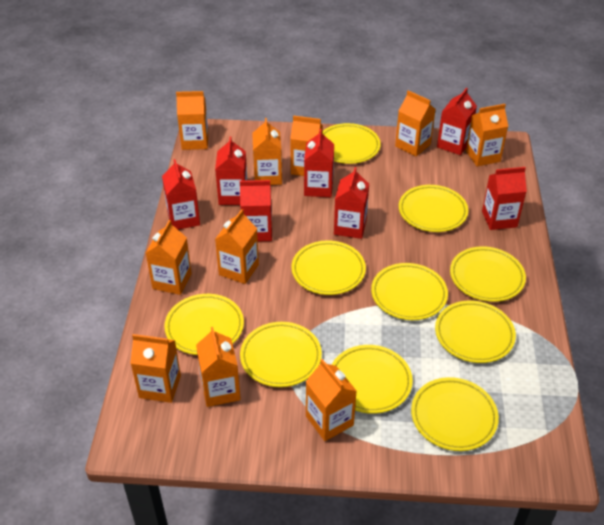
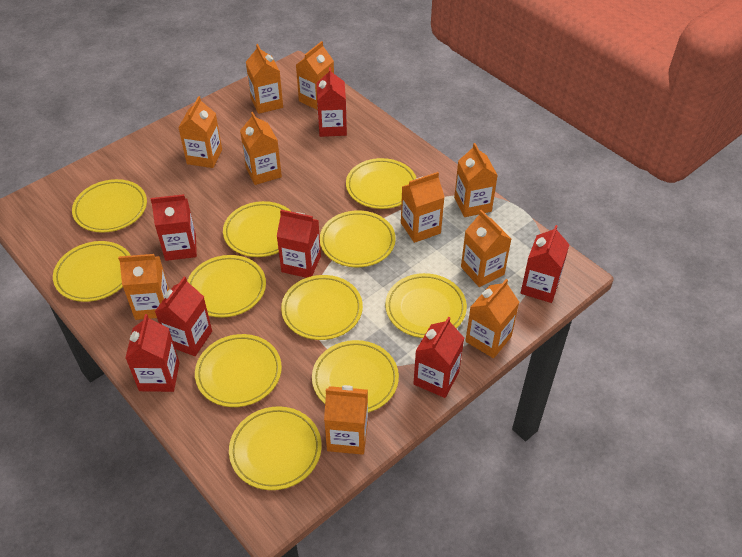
yellow plate: [164,294,244,355] [240,322,322,387] [291,240,366,295] [323,123,381,164] [332,345,413,414] [371,263,448,320] [399,185,468,232] [411,377,499,451] [435,301,516,363] [450,246,526,302] = 10 -> [53,241,131,302] [72,179,147,233] [187,255,266,318] [195,334,282,407] [223,201,292,257] [229,406,322,490] [281,275,363,340] [312,340,399,412] [320,210,396,267] [346,158,416,209] [385,273,467,338] = 11

